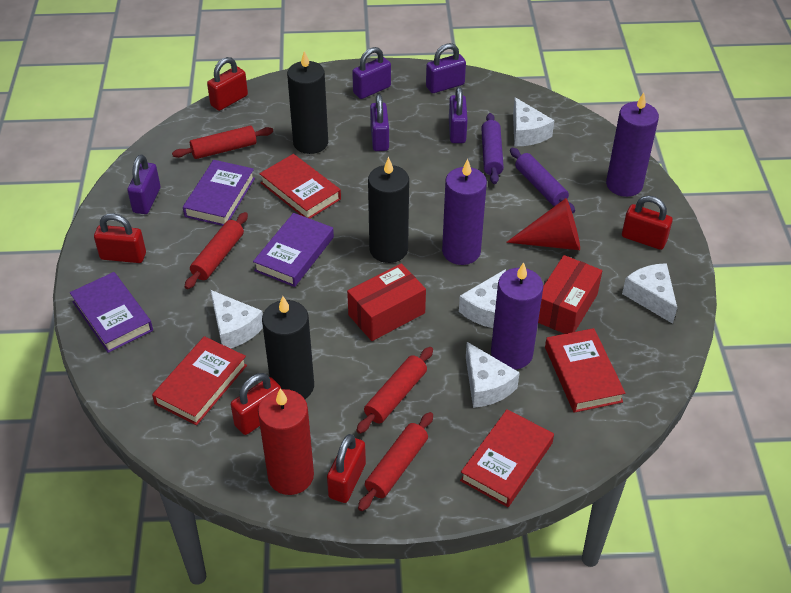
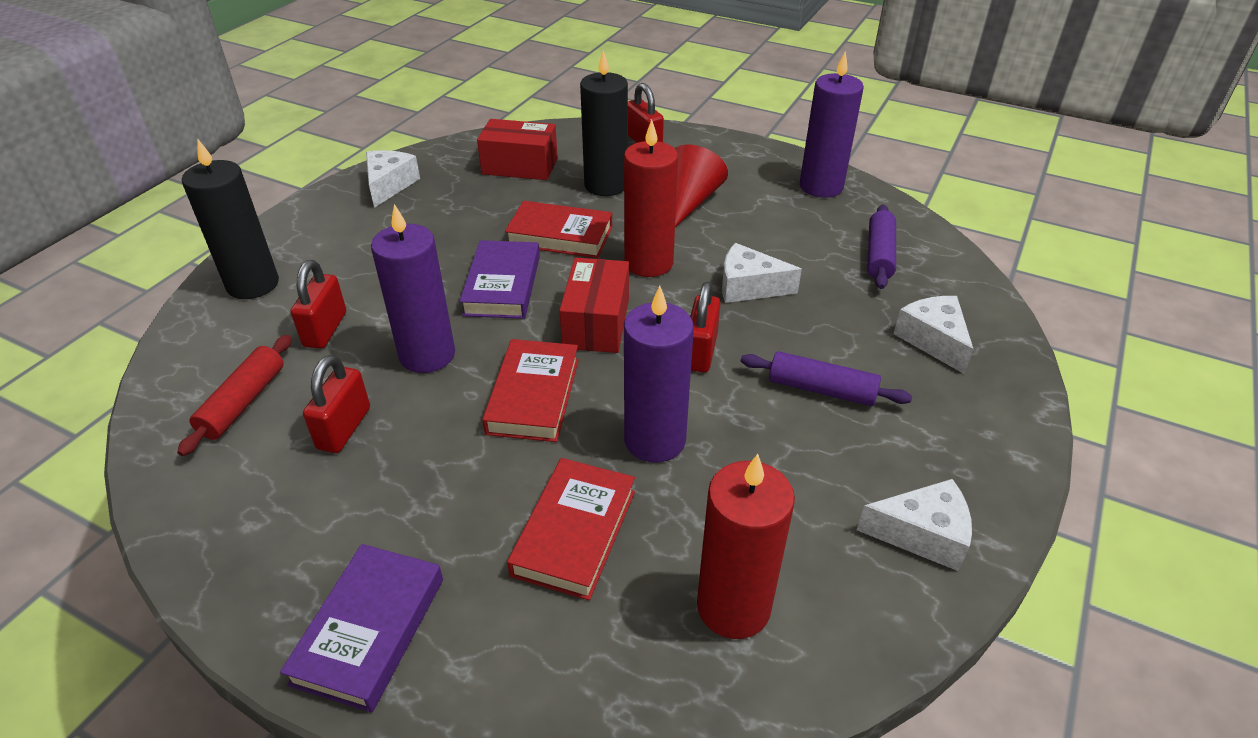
black candle: [262,296,314,399] [287,51,328,154] [368,157,409,263] = 3 -> [182,139,279,299] [580,50,628,196] = 2
purple book: [70,272,153,353] [183,160,255,226] [253,213,334,287] = 3 -> [280,544,443,713] [460,240,540,319] = 2
purple padlock: [127,155,160,214] [352,47,391,99] [370,94,389,151] [426,43,466,93] [449,87,468,143] = 5 -> none = 0
red book: [152,336,247,425] [259,154,341,219] [460,409,554,507] [545,328,625,413] = 4 -> [482,339,579,442] [505,201,612,258] [507,458,635,600] = 3
red candle: [258,388,314,495] = 1 -> [624,120,678,277] [697,454,795,639] = 2
red padlock: [94,213,146,263] [207,57,248,111] [231,373,281,435] [327,434,366,503] [622,196,673,250] = 5 -> [291,260,346,349] [303,355,370,453] [628,83,664,143] [690,282,721,373] = 4
red rolling pin: [172,126,273,159] [185,212,248,289] [356,347,433,434] [358,412,433,511] = 4 -> [177,335,292,456] = 1
white cheese: [211,290,263,349] [459,269,506,328] [466,342,520,408] [513,97,555,146] [622,263,677,324] = 5 -> [366,150,420,208] [722,243,802,303] [857,479,972,571] [893,296,974,374] = 4

